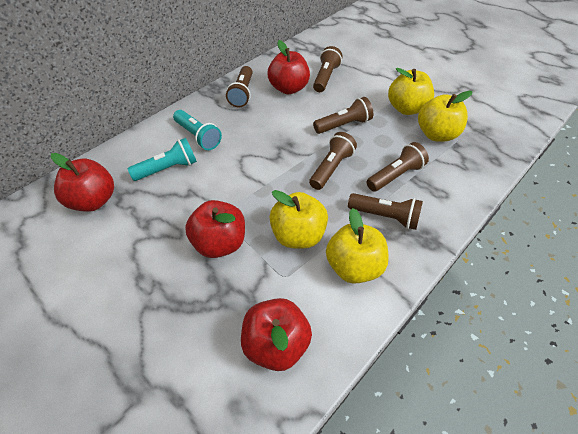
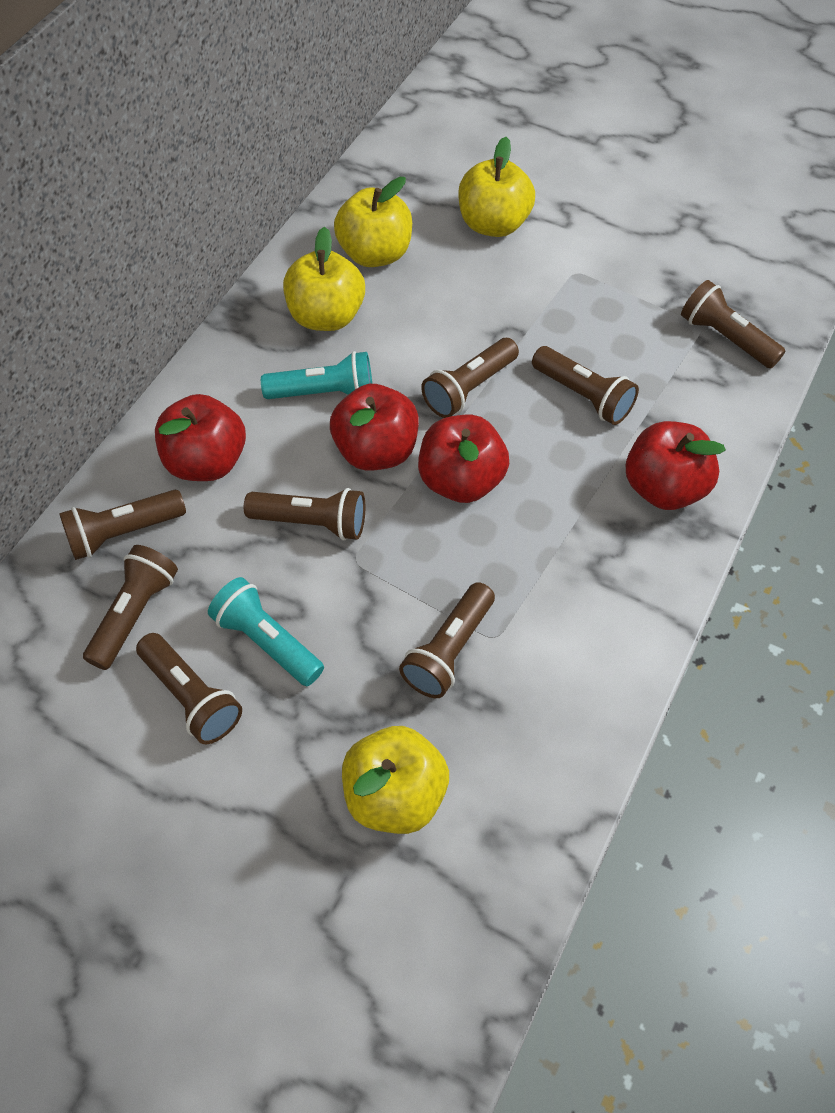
brown flashlight: [226,66,253,107] [309,132,357,190] [313,46,343,92] [313,97,373,134] [348,193,423,230] [367,142,429,192] = 6 -> [59,490,186,560] [83,545,178,670] [136,633,242,744] [244,488,365,540] [399,582,495,698] [421,338,519,418] [532,346,639,425] [681,280,785,368] = 8

